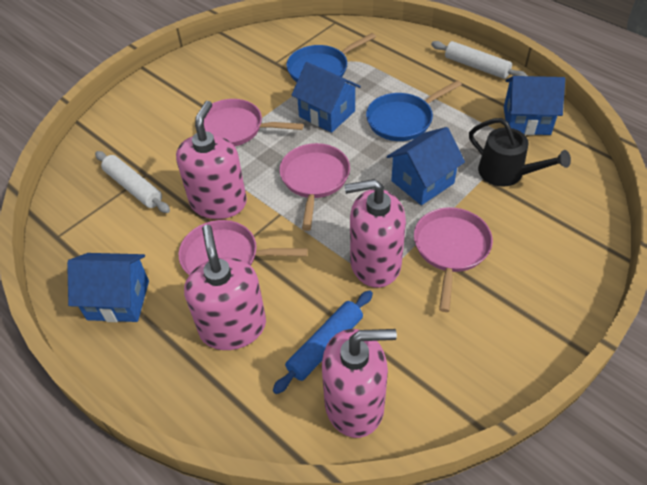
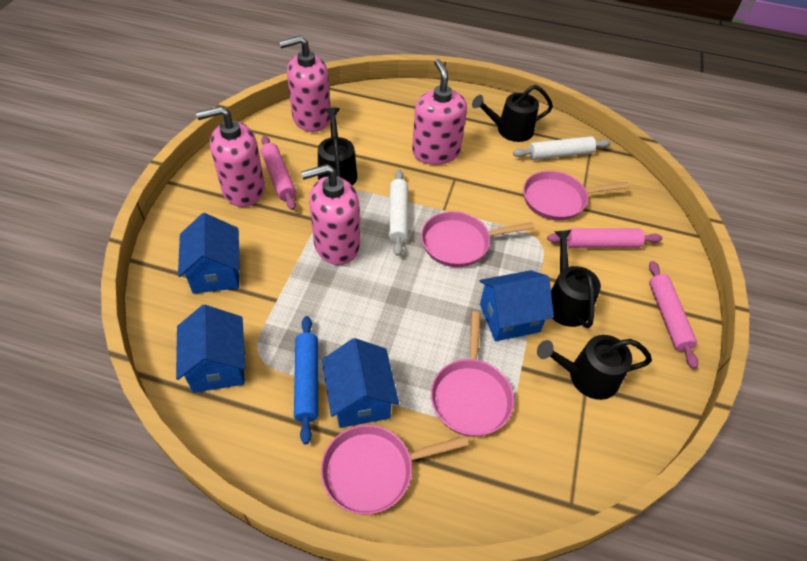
black watering can: [469,118,571,186] = 1 -> [318,108,357,185] [472,85,553,142] [537,335,652,400] [551,230,601,328] = 4
blue pan: [286,33,376,82] [366,80,462,141] = 2 -> none = 0
pink rolling pin: none = 0 -> [261,136,296,210] [547,228,662,248] [649,261,698,369] = 3

